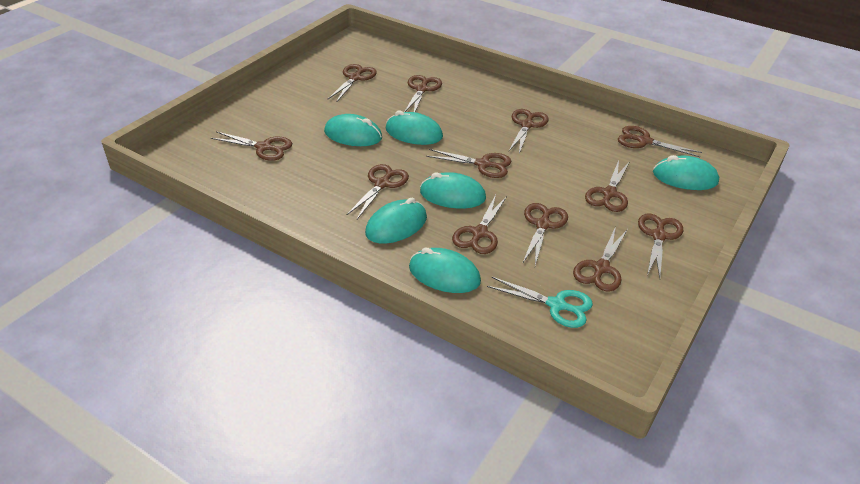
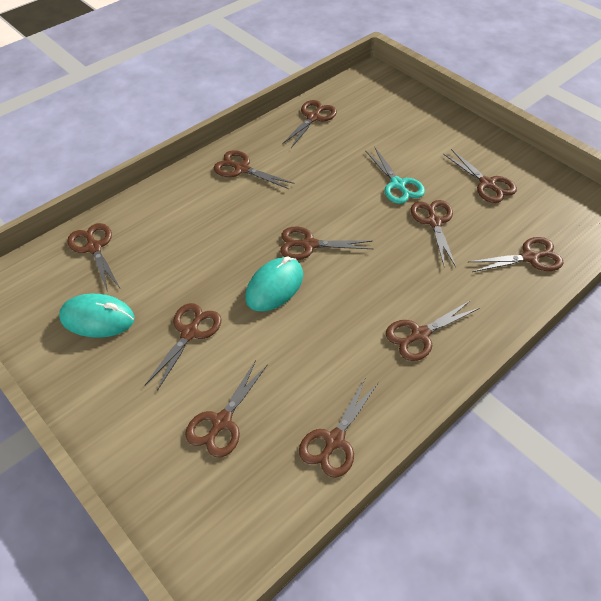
brown scissors: [211,131,292,161] [328,64,377,103] [346,164,409,219] [405,75,442,112] [426,149,511,178] [452,195,507,254] [509,109,549,153] [523,203,568,265] [573,226,627,292] [585,160,630,212] [618,126,702,157] [638,214,683,278] = 12 -> [67,223,120,292] [145,303,221,391] [185,360,268,458] [214,150,295,189] [280,226,373,260] [282,100,337,148] [299,377,378,478] [386,300,479,361] [411,200,456,268] [443,149,517,203] [469,237,564,272] = 11
turquoise mouse: [324,114,382,146] [365,198,427,244] [386,111,443,145] [409,247,481,293] [420,172,486,209] [653,155,719,190] = 6 -> [59,293,135,338] [245,257,303,311] = 2

